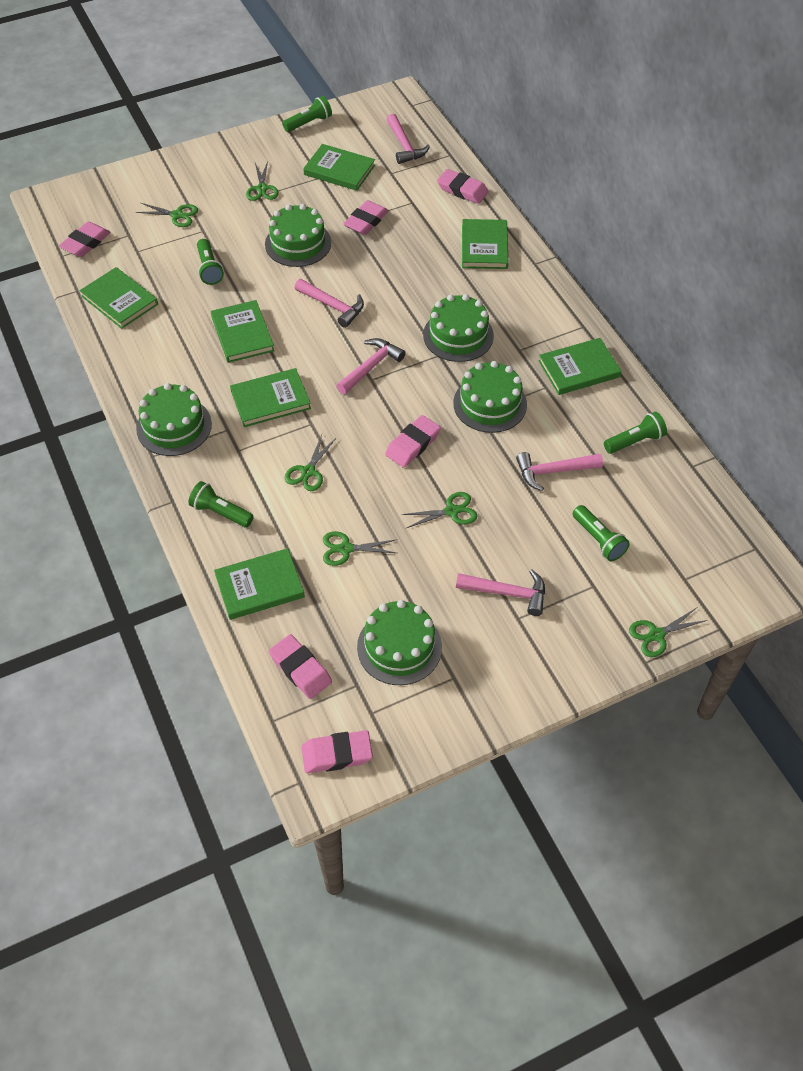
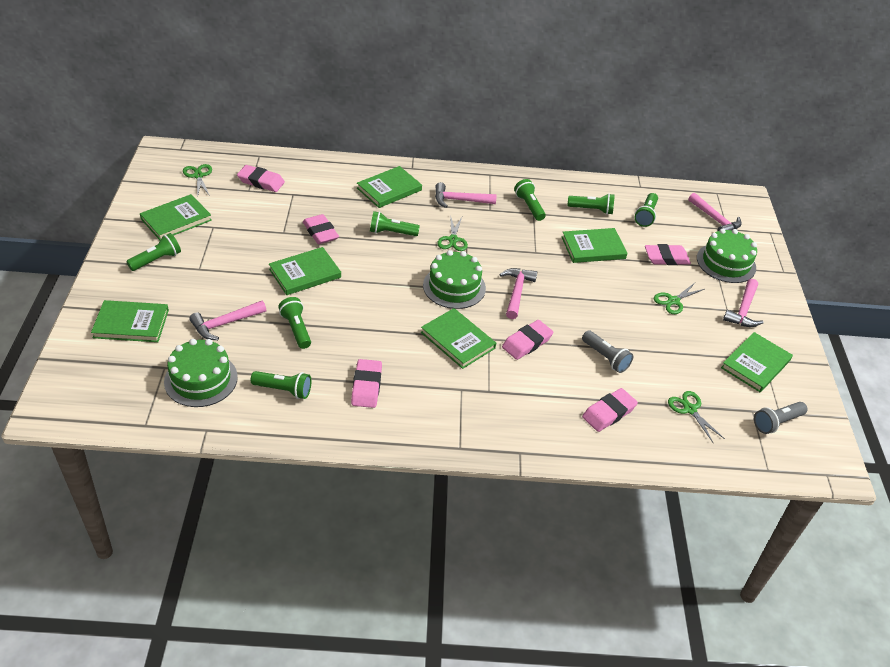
green cake: [136,383,212,456] [265,204,331,267] [357,600,442,685] [423,294,494,362] [453,361,527,433] = 5 -> [164,339,238,407] [423,250,486,309] [697,229,757,283] = 3
green flashlight: [188,481,254,527] [197,239,224,285] [282,96,332,132] [573,505,630,561] [604,412,667,454] = 5 -> [126,233,181,271] [251,371,311,399] [278,297,311,349] [370,211,420,236] [514,179,546,221] [567,193,615,215] [634,193,658,227] = 7
green scissors: [136,203,198,227] [246,161,279,201] [285,435,336,491] [323,531,397,566] [401,492,477,528] [629,608,707,657] = 6 -> [183,164,212,197] [437,215,468,251] [654,283,705,314] [668,391,725,442] = 4
grey flashlight: none = 0 -> [582,330,633,373] [754,402,808,434] = 2

